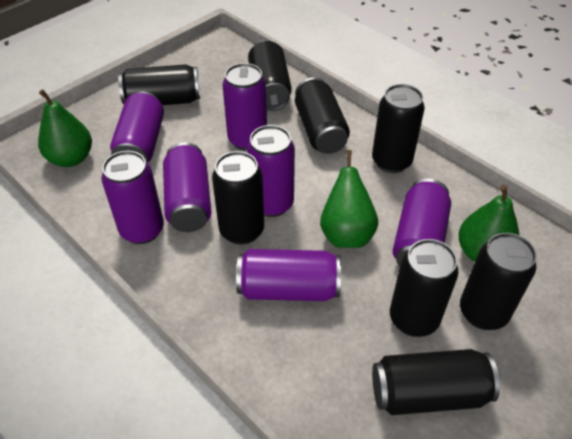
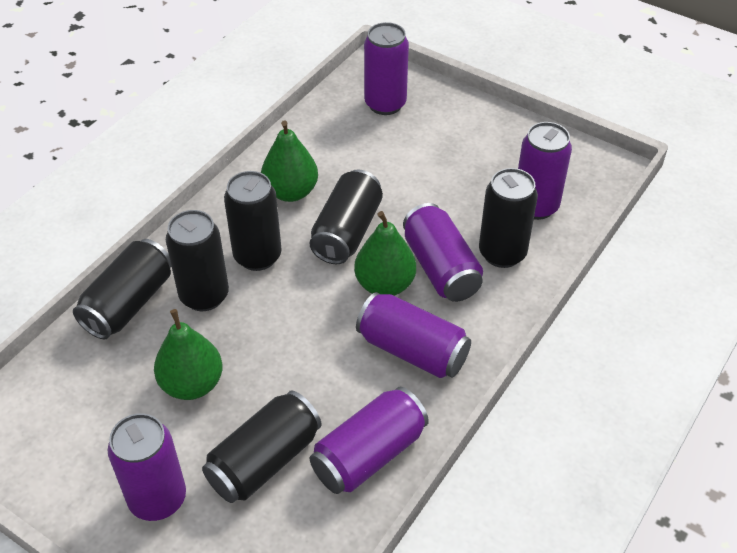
black can: [118,64,200,105] [212,151,264,245] [248,40,292,111] [295,77,350,154] [372,84,425,173] [372,349,500,415] [390,239,459,337] [460,233,537,330] = 8 -> [73,239,171,339] [166,210,229,311] [202,390,322,503] [224,171,282,271] [310,169,383,264] [479,168,538,268] = 6
purple can: [101,151,164,244] [110,91,164,163] [163,142,212,232] [222,63,267,151] [236,249,341,301] [247,125,295,217] [393,179,451,266] = 7 -> [108,413,186,521] [310,387,429,494] [356,292,471,378] [364,22,409,115] [403,203,483,302] [518,122,572,220] = 6

